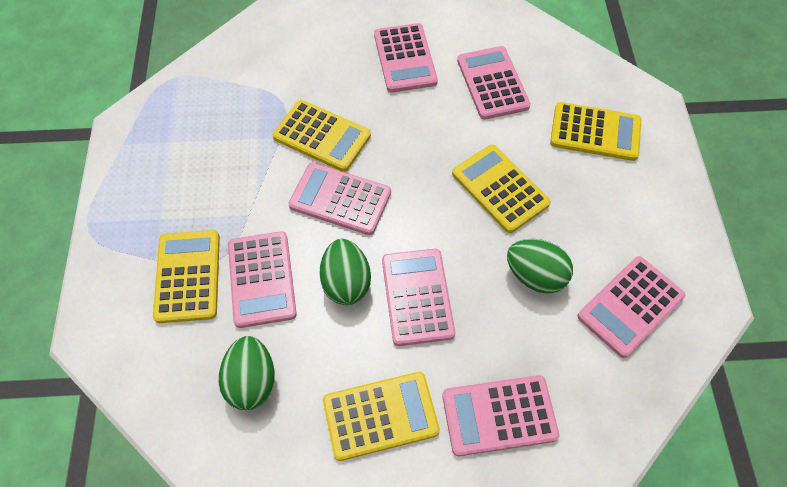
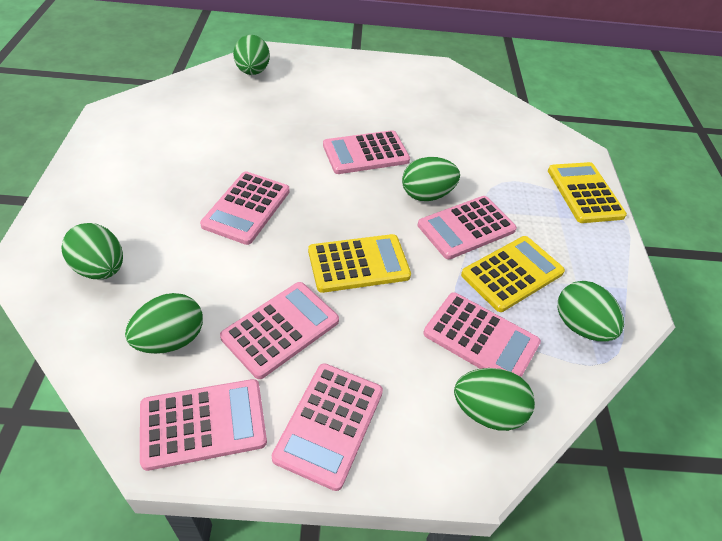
green egg: [219,336,275,410] [319,239,371,305] [507,239,573,293] = 3 -> [61,223,123,279] [125,293,203,354] [233,35,270,75] [402,157,460,201] [454,368,535,431] [558,281,624,342] = 6
yellow calculator: [153,230,220,323] [273,100,371,172] [323,372,440,461] [452,144,551,233] [550,102,642,161] = 5 -> [308,234,411,293] [461,236,565,312] [548,162,627,223] = 3

